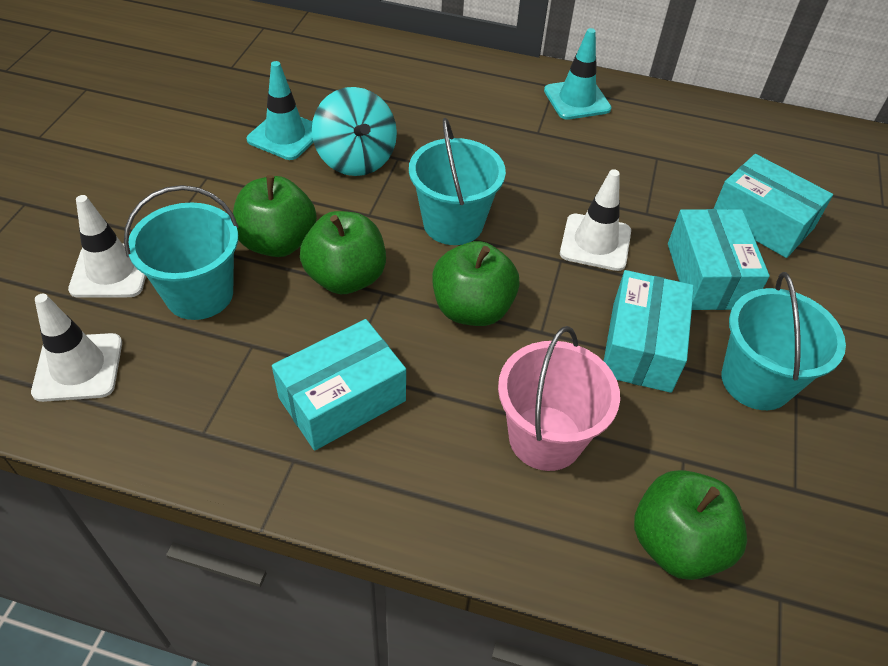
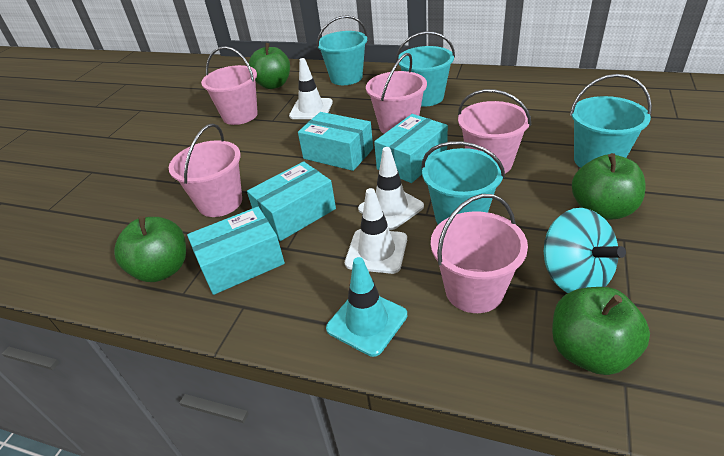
pink bucket: [498,326,620,471] = 1 -> [169,124,242,217] [201,46,258,125] [366,53,427,134] [431,194,528,313] [458,89,531,173] = 5
turquoise bucket: [124,185,238,320] [409,118,506,245] [722,272,846,410] = 3 -> [317,15,367,85] [396,31,455,107] [421,141,505,225] [570,74,652,168] = 4
turquoise traffic cone: [247,61,314,160] [544,28,612,120] = 2 -> [326,257,407,357] = 1

